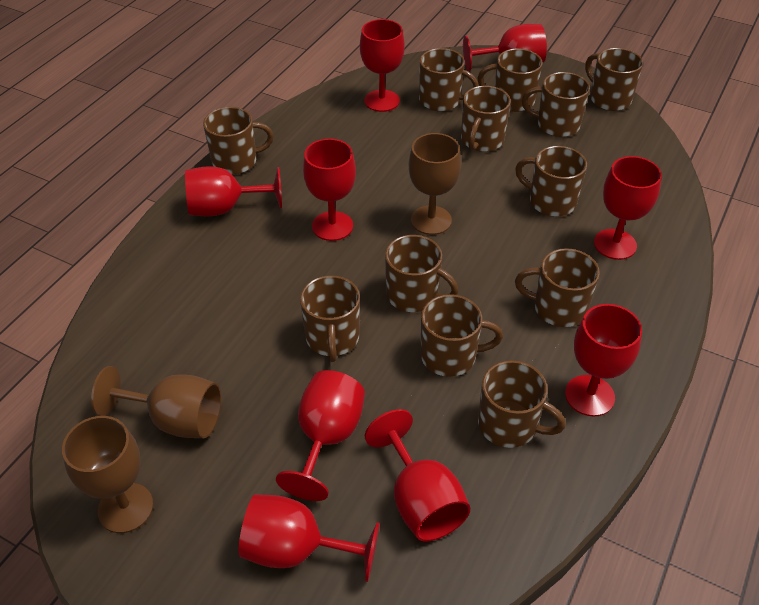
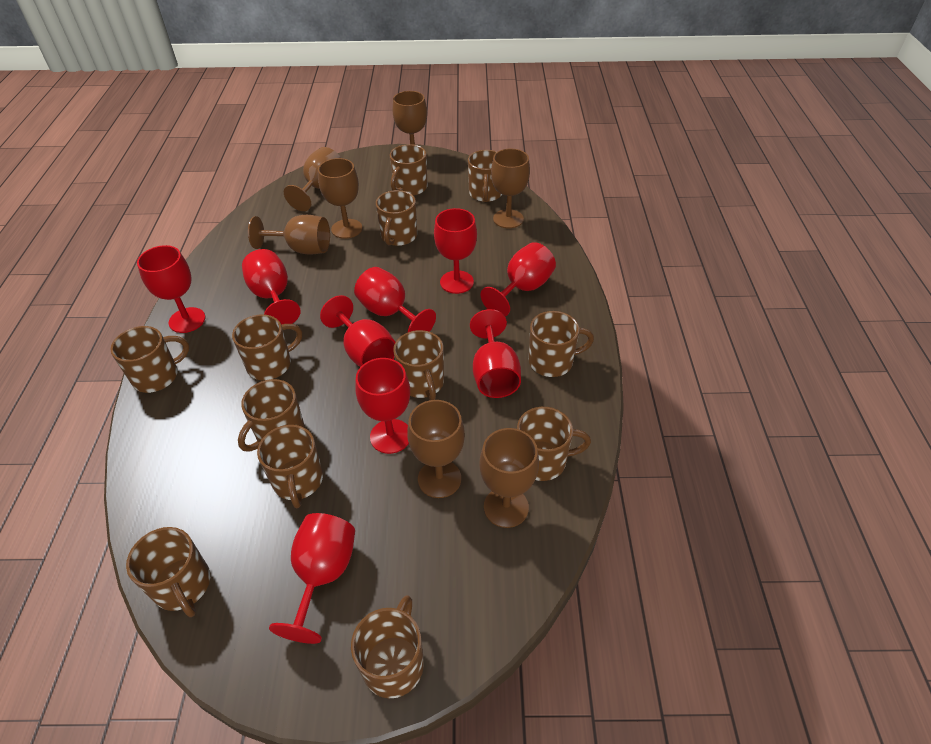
brown goblet: [62,416,153,533] [91,366,221,438] [409,133,461,235] = 3 -> [248,215,330,254] [284,147,341,211] [318,158,362,239] [392,91,427,157] [407,400,465,498] [479,428,539,528] [491,149,530,229] = 7

